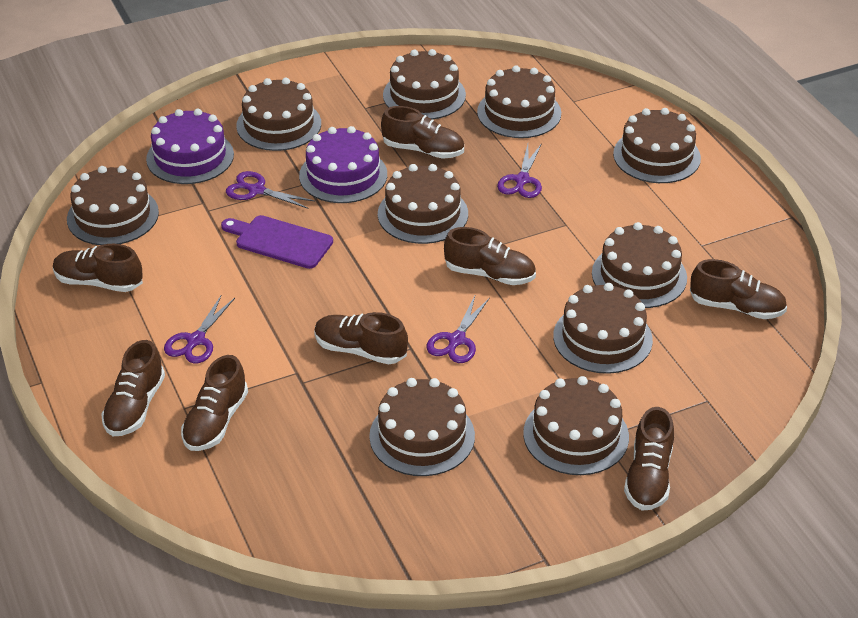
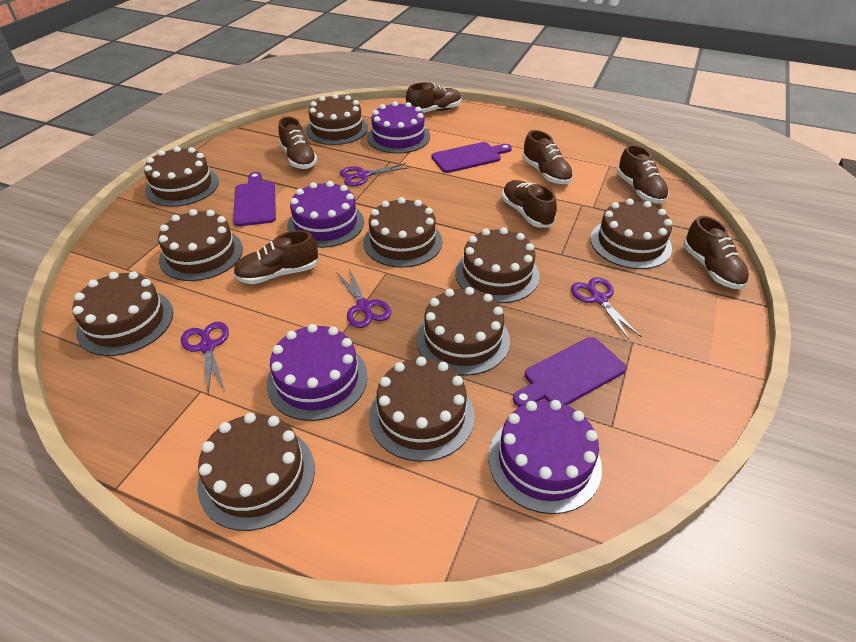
brown shoe: [53,244,143,292] [101,340,165,436] [181,355,248,451] [314,312,408,364] [381,106,464,159] [444,227,536,285] [624,407,674,511] [690,259,787,319] = 8 -> [233,230,319,284] [278,117,317,169] [406,82,461,113] [502,180,557,227] [522,130,573,184] [617,145,669,204] [683,216,749,289] = 7
purple cake: [146,109,234,184] [299,126,387,203] = 2 -> [267,324,368,421] [287,181,364,248] [367,101,430,153] [488,400,602,514] = 4
purple cutting board: [221,215,333,269] = 1 -> [233,172,276,226] [431,142,512,173] [513,337,626,407] = 3

